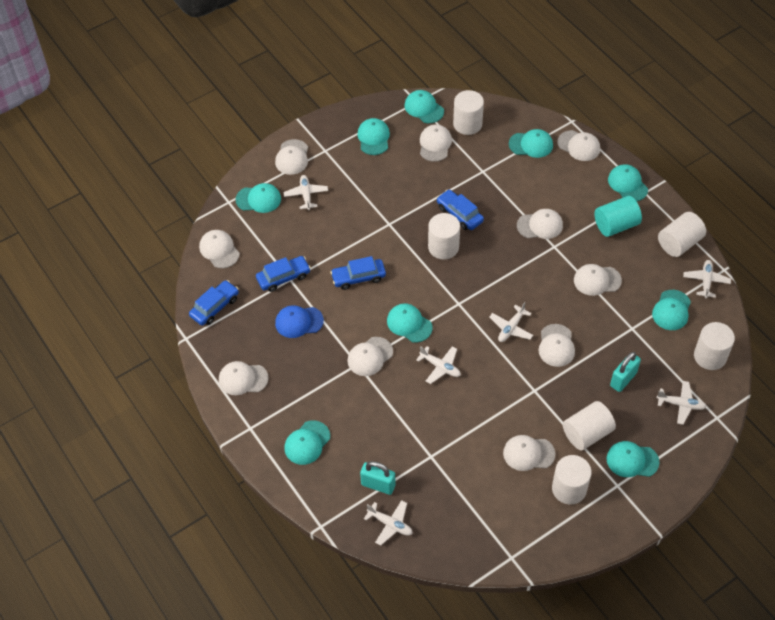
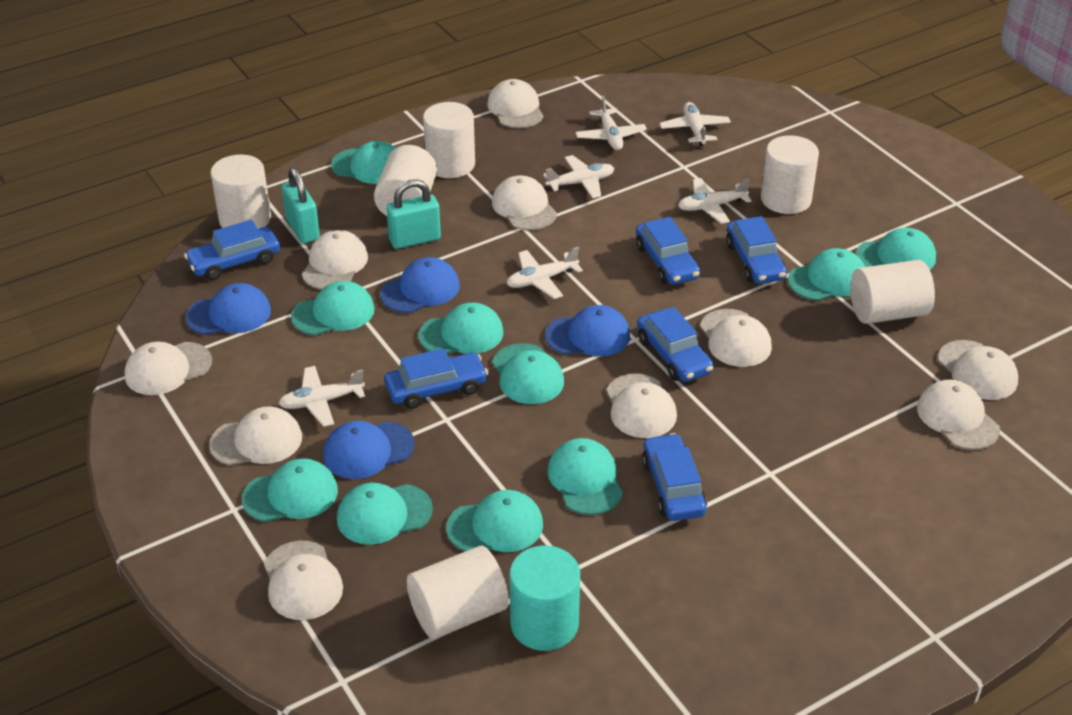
blue cap: [275,305,324,338] = 1 -> [186,283,271,335] [323,421,415,479] [380,257,460,313] [545,305,630,356] = 4
blue car: [189,280,239,326] [256,256,311,292] [330,256,386,290] [437,189,484,230] = 4 -> [184,220,280,280] [384,348,488,409] [636,217,700,285] [637,307,713,382] [642,433,707,521] [726,216,787,284] = 6
turquoise cap: [236,183,281,213] [284,420,330,465] [357,118,390,155] [387,304,432,343] [404,90,444,123] [509,129,553,158] [607,441,659,477] [608,164,648,201] [652,290,691,330] = 9 -> [242,458,338,522] [291,281,375,335] [331,141,396,184] [337,483,433,545] [419,303,504,354] [446,490,543,552] [492,343,564,404] [547,438,623,515] [788,248,865,301] [856,228,936,269] = 10

